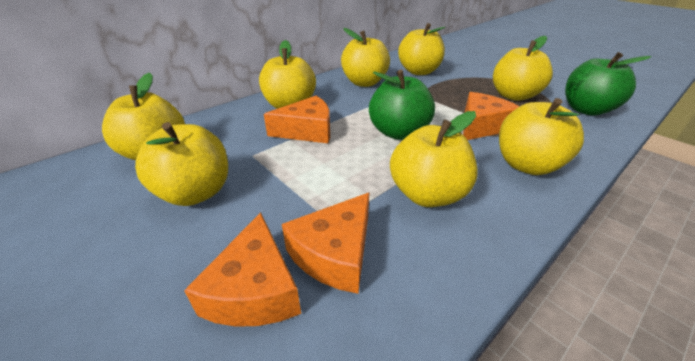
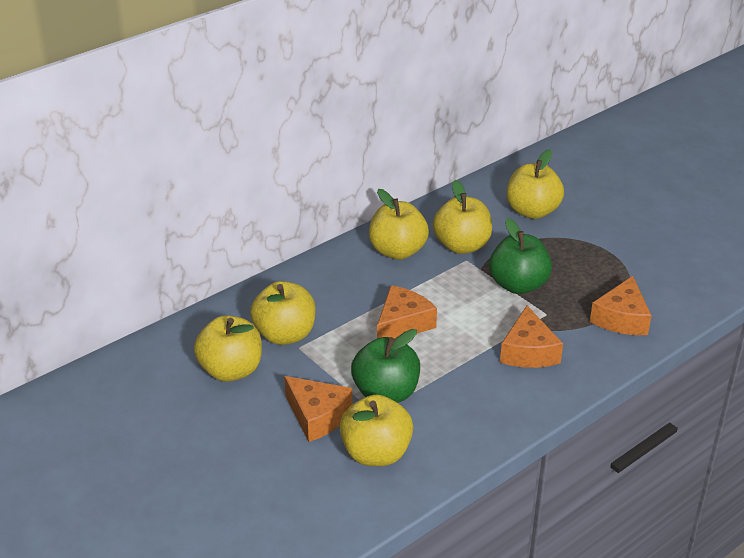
yellow apple: [102,73,185,160] [135,122,228,206] [259,40,316,109] [341,28,390,87] [390,111,478,207] [398,23,445,75] [493,36,553,101] [499,98,584,175] = 8 -> [194,315,262,382] [250,281,316,345] [339,395,413,466] [369,189,429,260] [433,180,492,254] [507,149,564,219] = 6

